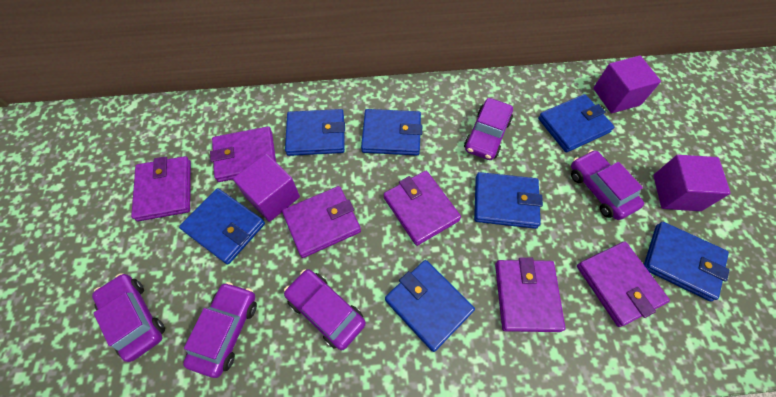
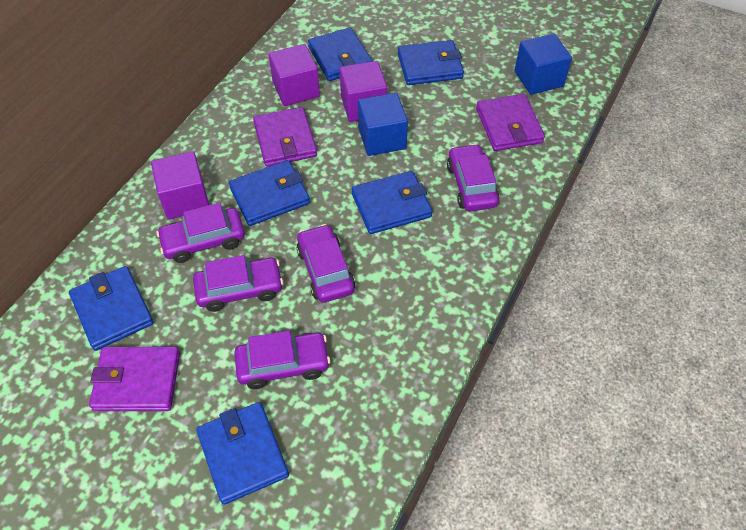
blue cube: none = 0 -> [358,93,408,156] [515,34,572,95] = 2
blue wallet: [179,188,265,264] [285,109,345,156] [361,109,422,156] [385,260,475,352] [474,172,543,229] [538,94,614,152] [644,222,729,301] = 7 -> [69,266,154,351] [196,402,289,505] [229,160,310,226] [308,27,372,81] [352,171,432,234] [398,40,464,85] = 6
purple wallet: [131,156,191,221] [210,126,276,182] [282,186,361,258] [384,171,461,246] [495,257,565,332] [577,242,670,327] = 6 -> [89,347,180,411] [253,107,317,167] [476,94,545,151] = 3

